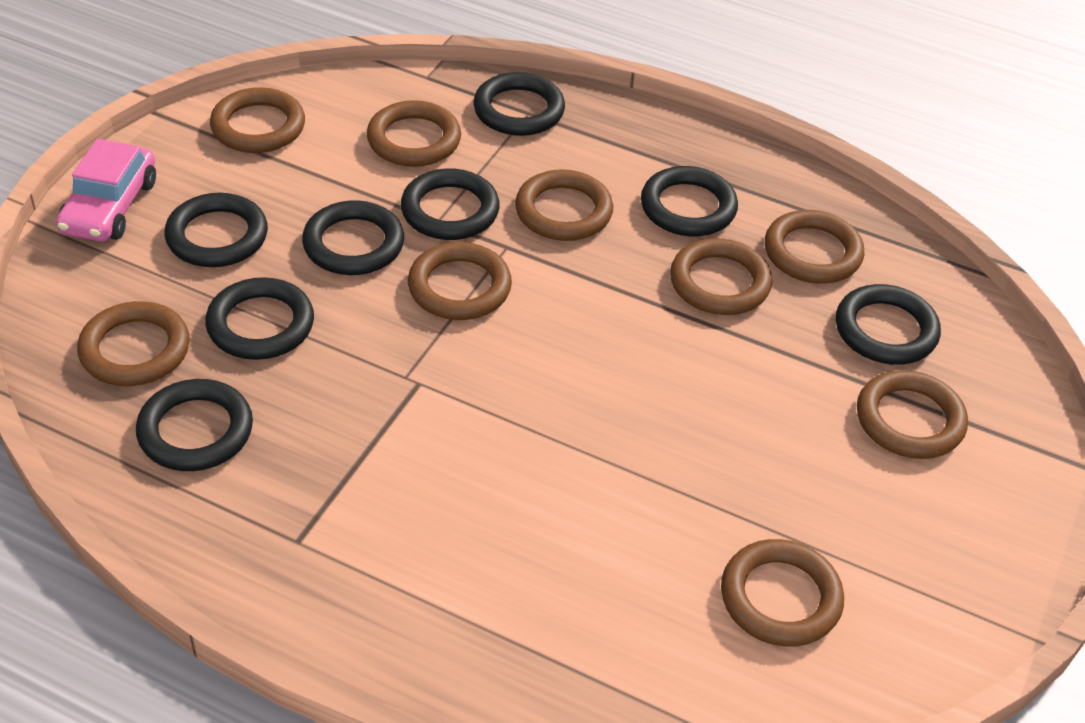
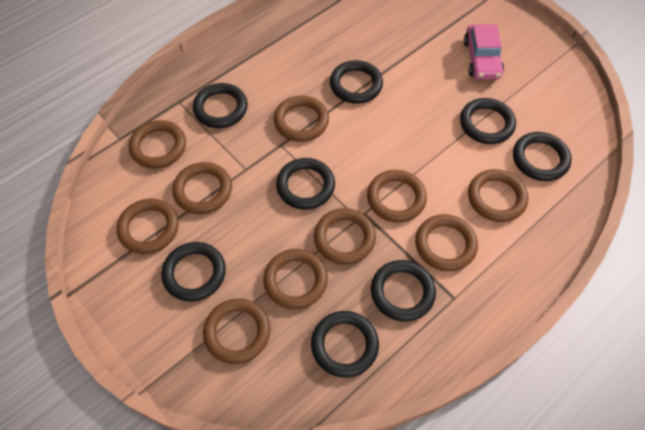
brown ring: [77,301,190,386] [210,87,305,153] [367,100,461,167] [408,242,512,320] [515,169,613,241] [670,238,772,315] [721,539,844,646] [765,210,865,284] [857,370,968,459] = 9 -> [117,199,179,254] [129,120,186,169] [172,162,232,214] [203,298,271,364] [263,249,328,309] [274,96,329,142] [314,208,376,265] [367,170,427,223] [415,214,478,271] [468,169,528,222] = 10

